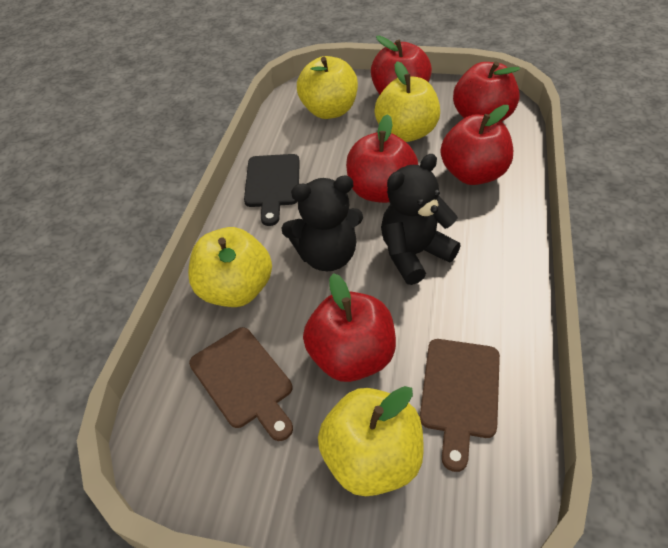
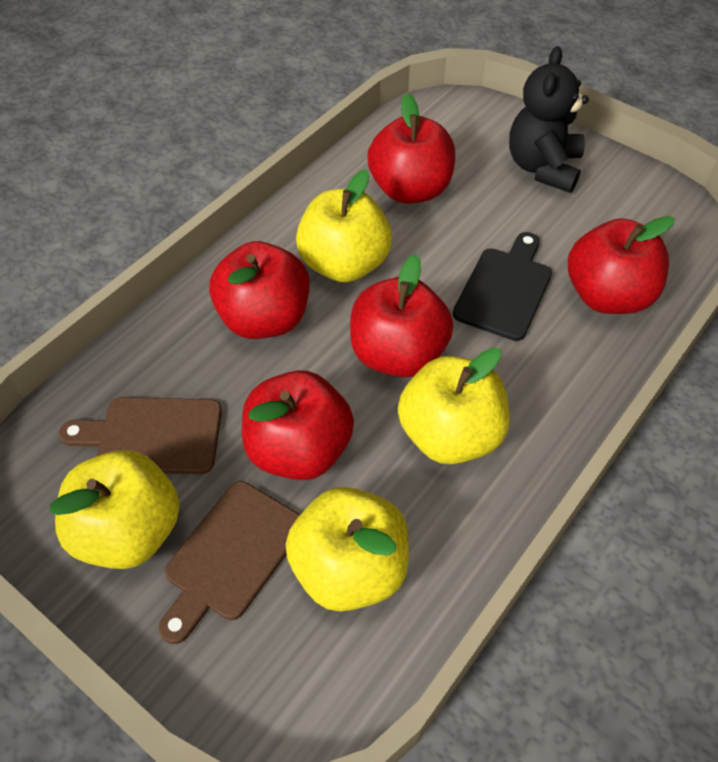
black teddy bear: [281,176,363,271] [381,154,461,285] = 2 -> [509,46,589,193] = 1

